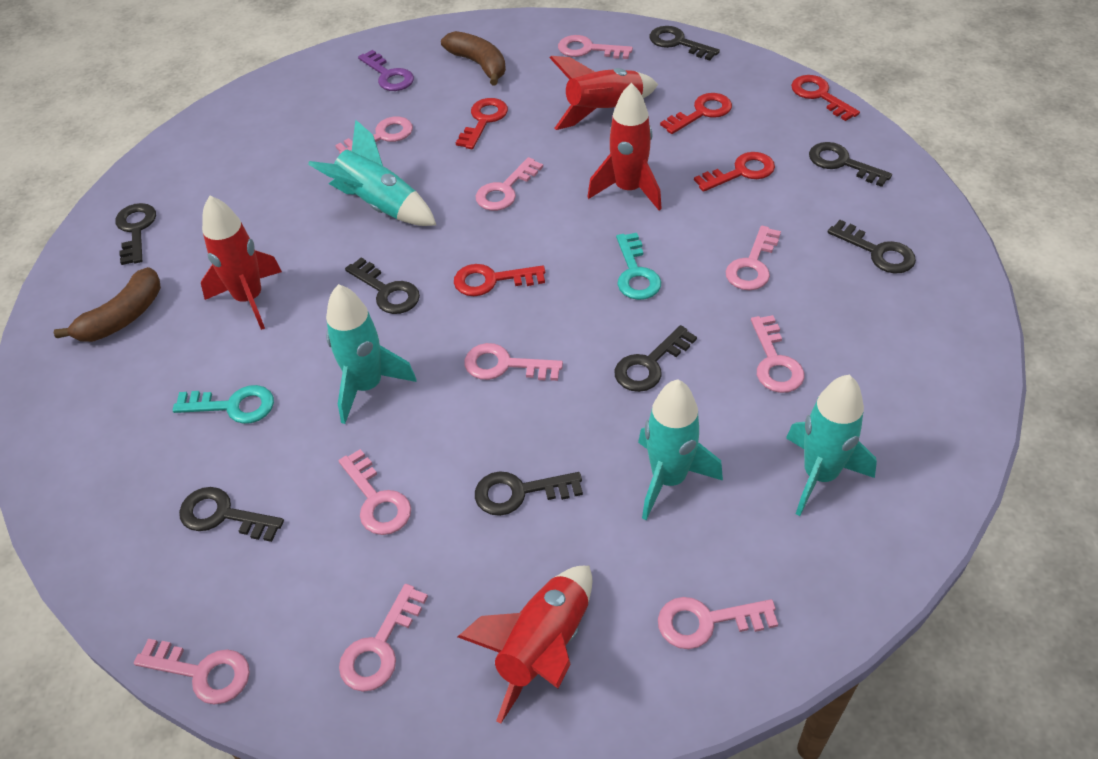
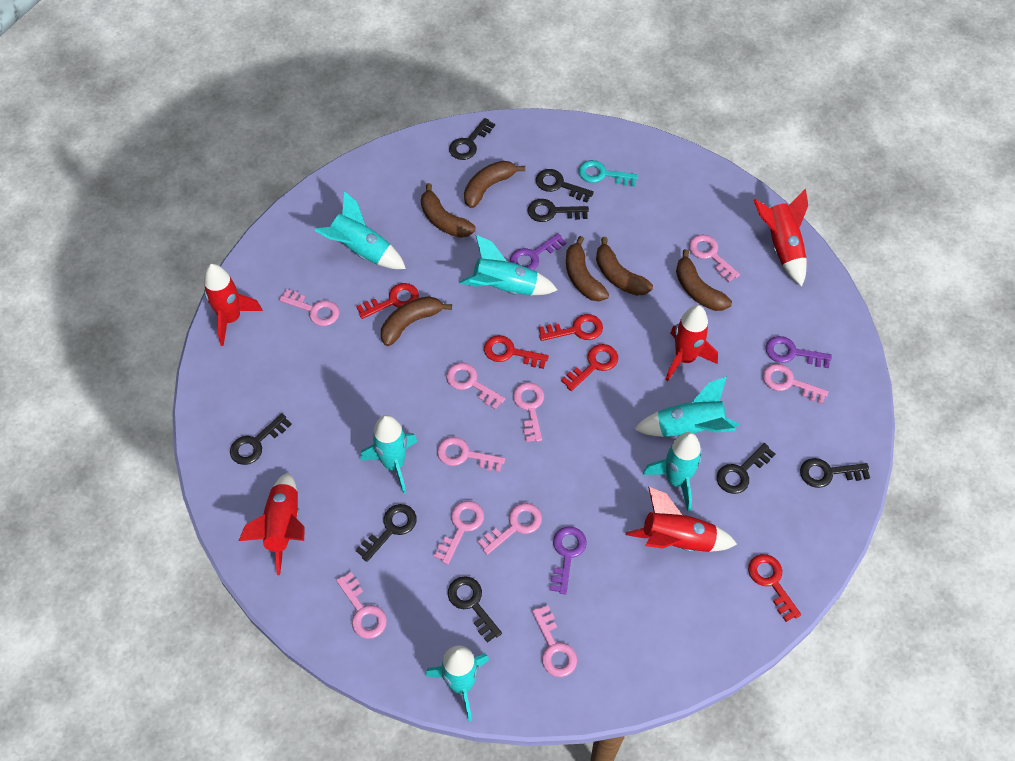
brown banana: [54,267,161,342] [441,31,506,85] = 2 -> [381,296,452,346] [421,183,476,238] [464,161,525,208] [566,236,609,301] [596,237,653,296] [676,249,732,311] = 6
purple key: [358,50,414,91] = 1 -> [510,233,567,270] [550,527,587,595] [766,336,832,368] = 3
red rocket: [201,196,282,330] [458,566,592,723] [550,56,658,130] [587,83,662,210] = 4 -> [204,264,263,346] [239,473,305,575] [625,486,737,552] [665,305,718,381] [754,189,808,286] = 5
turquoise key: [173,385,274,424] [616,233,661,300] = 2 -> [578,160,638,186] = 1
turquoise rocket: [308,119,436,226] [326,284,417,424] [638,379,723,520] [786,375,877,516] = 4 -> [314,191,406,269] [360,415,418,494] [425,646,489,721] [459,235,557,295] [634,376,739,437] [643,432,702,511] = 6

